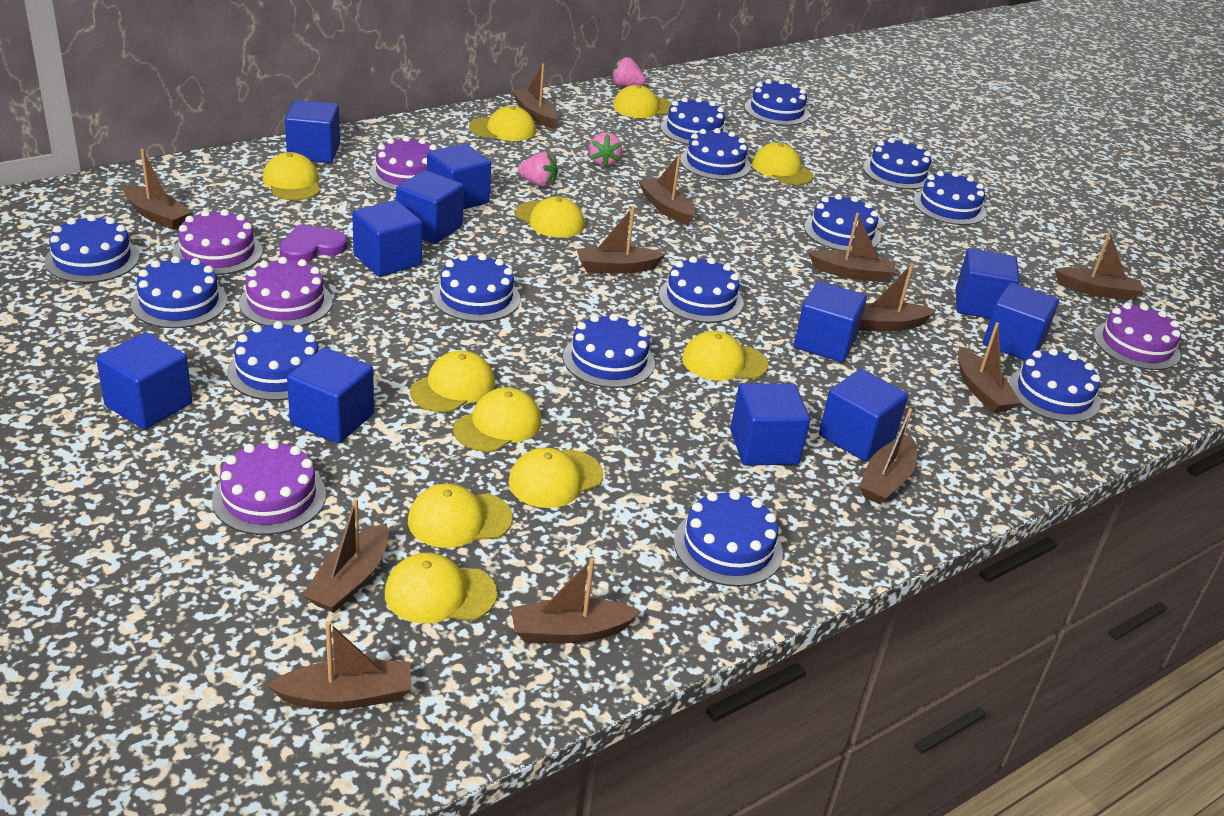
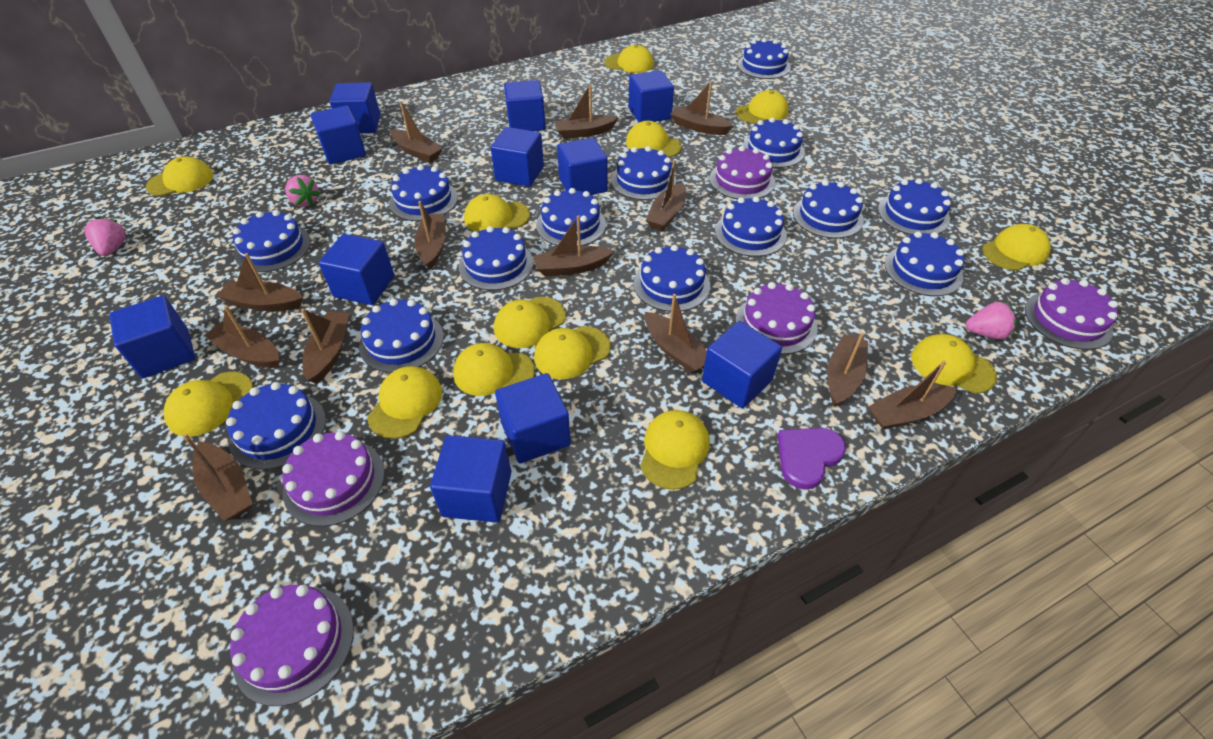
brown boat: [123,149,192,229] [267,621,412,710] [302,498,389,613] [511,558,641,643] [512,63,558,128] [576,206,666,274] [638,154,695,225] [809,213,896,282] [859,263,936,331] [859,408,917,505] [958,322,1021,413] [1055,231,1143,300] = 12 -> [183,433,253,521] [204,305,279,368] [216,253,303,311] [301,309,350,384] [390,101,443,163] [414,201,446,269] [533,215,615,276] [554,83,619,139] [645,294,707,373] [646,160,686,231] [670,81,733,135] [827,333,868,407] [868,361,957,430] = 13
yellow cap: [263,152,321,200] [385,553,497,624] [408,484,513,548] [410,351,495,413] [453,388,542,452] [469,106,536,141] [509,447,603,508] [515,197,585,238] [613,85,672,118] [682,331,768,380] [752,142,814,185] = 11 -> [146,156,214,196] [164,372,253,437] [368,366,442,439] [453,343,535,396] [464,194,530,232] [494,297,566,348] [534,326,611,379] [604,45,654,73] [626,121,682,158] [640,410,710,490] [736,90,789,124] [911,334,997,394] [982,224,1051,271] = 13

